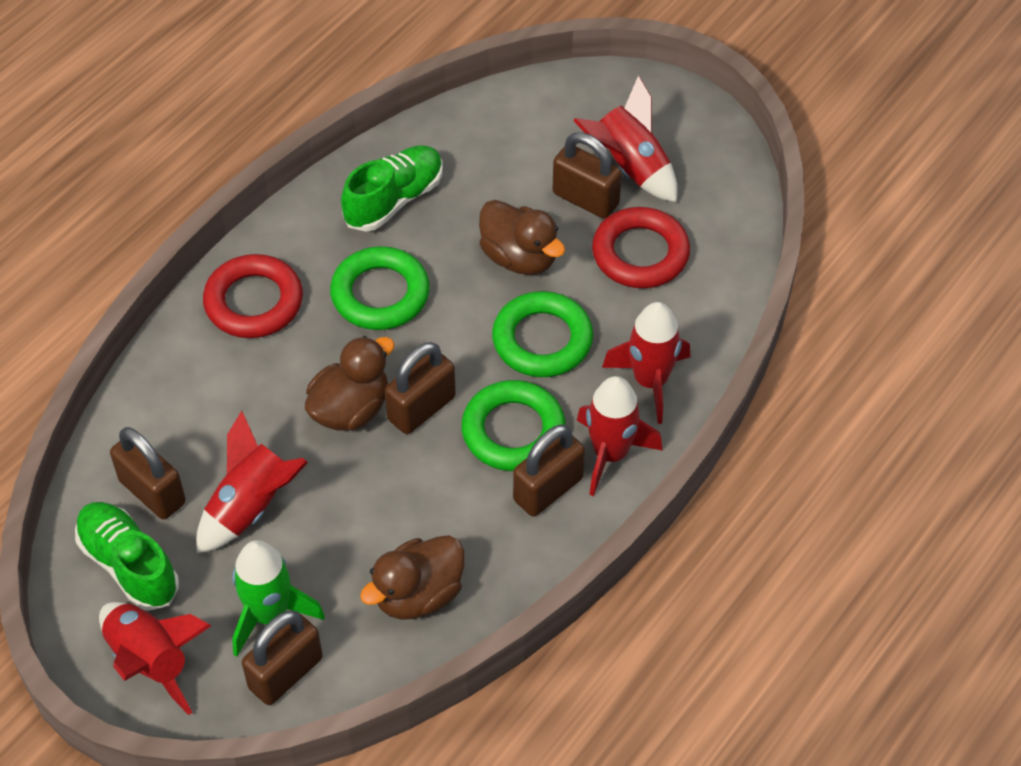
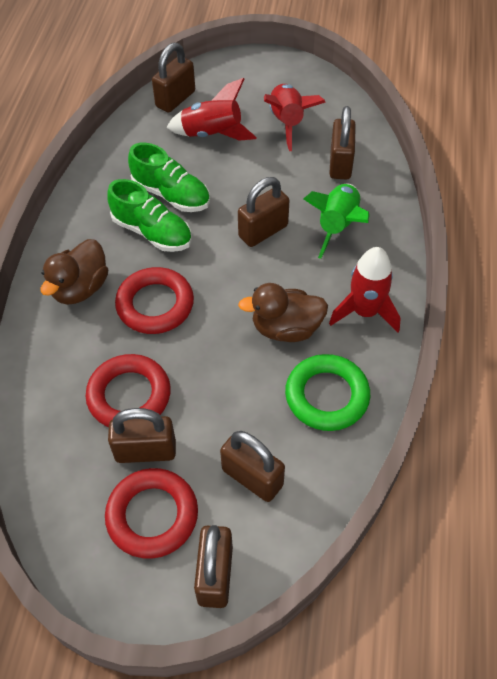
brown duck: [305,336,395,431] [360,535,465,620] [479,200,565,275] = 3 -> [41,239,108,305] [238,283,328,342] = 2
brown padlock: [110,427,186,519] [242,611,323,705] [385,342,456,434] [513,425,585,517] [553,132,622,219] = 5 -> [108,408,176,463] [152,43,195,113] [194,525,233,608] [220,431,285,502] [238,177,289,247] [329,106,356,179] = 6
green ring: [330,246,430,330] [461,380,566,471] [492,291,593,377] = 3 -> [285,354,370,431] = 1
red ring: [203,254,303,338] [592,207,690,288] = 2 -> [86,354,171,427] [105,468,198,559] [115,267,194,334] = 3
red rocket: [99,602,211,715] [196,410,308,553] [573,75,678,202] [577,376,663,496] [602,302,690,424] = 5 -> [166,78,257,141] [264,84,326,151] [329,247,401,333] = 3

